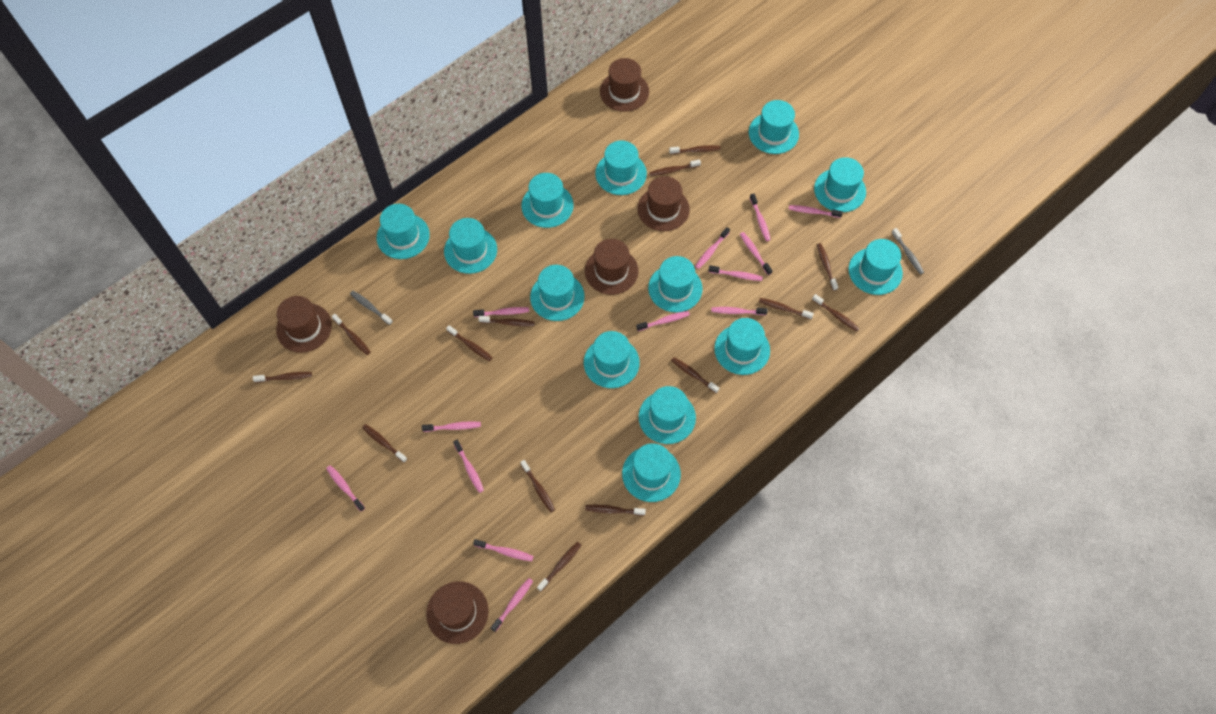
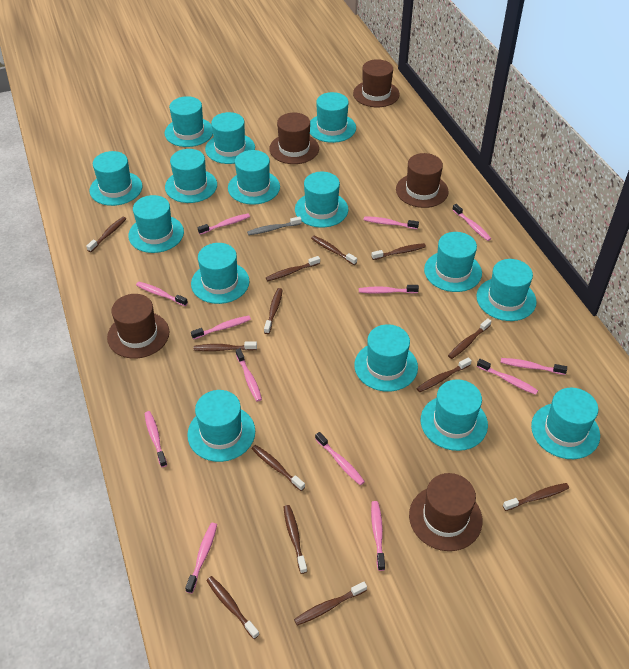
brown toothbrush: [253,372,312,383] [332,314,371,355] [362,424,407,463] [446,325,493,361] [478,316,535,326] [520,460,555,512] [537,542,581,592] [585,505,646,516] [650,159,701,176] [669,145,721,154] [671,357,719,393] [759,298,814,319] [812,294,860,332] [817,243,838,291] = 14 -> [86,217,126,252] [194,341,257,351] [206,576,260,639] [252,445,305,491] [264,288,283,334] [266,256,320,281] [284,505,307,574] [294,582,367,626] [311,236,357,265] [371,243,426,260] [416,357,472,392] [448,318,491,359] [503,483,569,511] = 13
grey toothbrush: [350,291,393,325] [892,228,924,275] = 2 -> [247,216,302,235] = 1
turquoise hat: [377,204,430,259] [444,218,497,274] [521,173,574,228] [530,265,585,321] [584,331,640,388] [595,140,647,195] [622,443,681,502] [639,386,696,444] [648,256,703,312] [714,318,770,375] [749,100,799,154] [814,157,866,212] [849,239,903,295] = 13 -> [89,151,142,206] [128,195,184,253] [165,96,213,147] [165,149,217,203] [187,390,255,462] [191,243,249,304] [205,112,255,164] [228,150,280,205] [295,172,348,228] [310,92,356,143] [354,324,418,392] [421,379,488,451] [424,232,482,292] [476,259,537,321] [531,388,600,459] = 15

